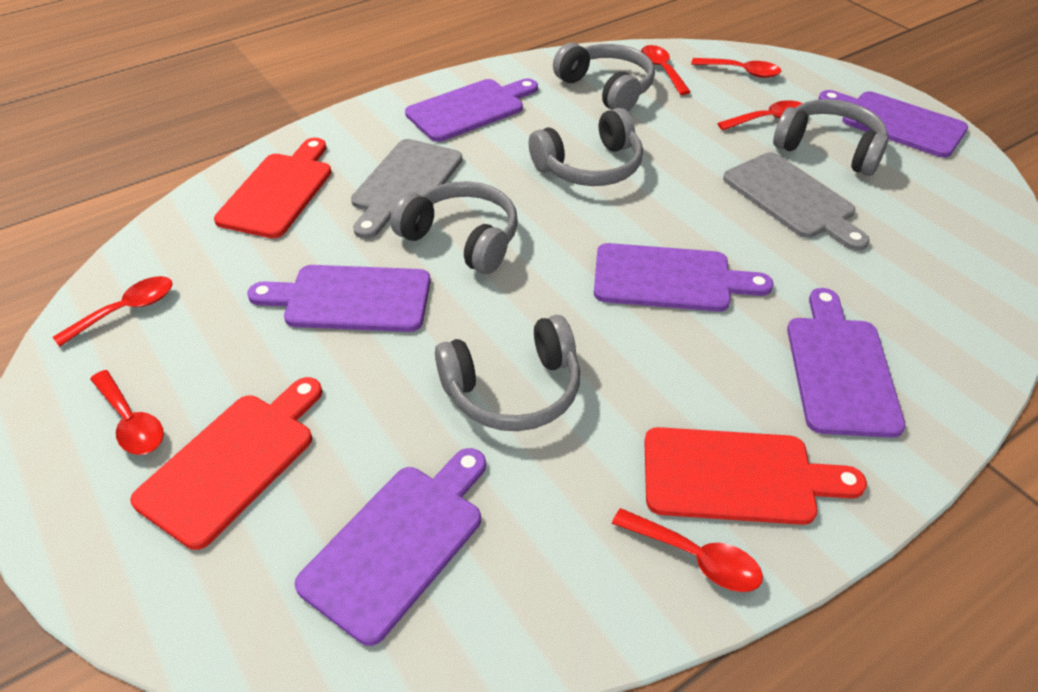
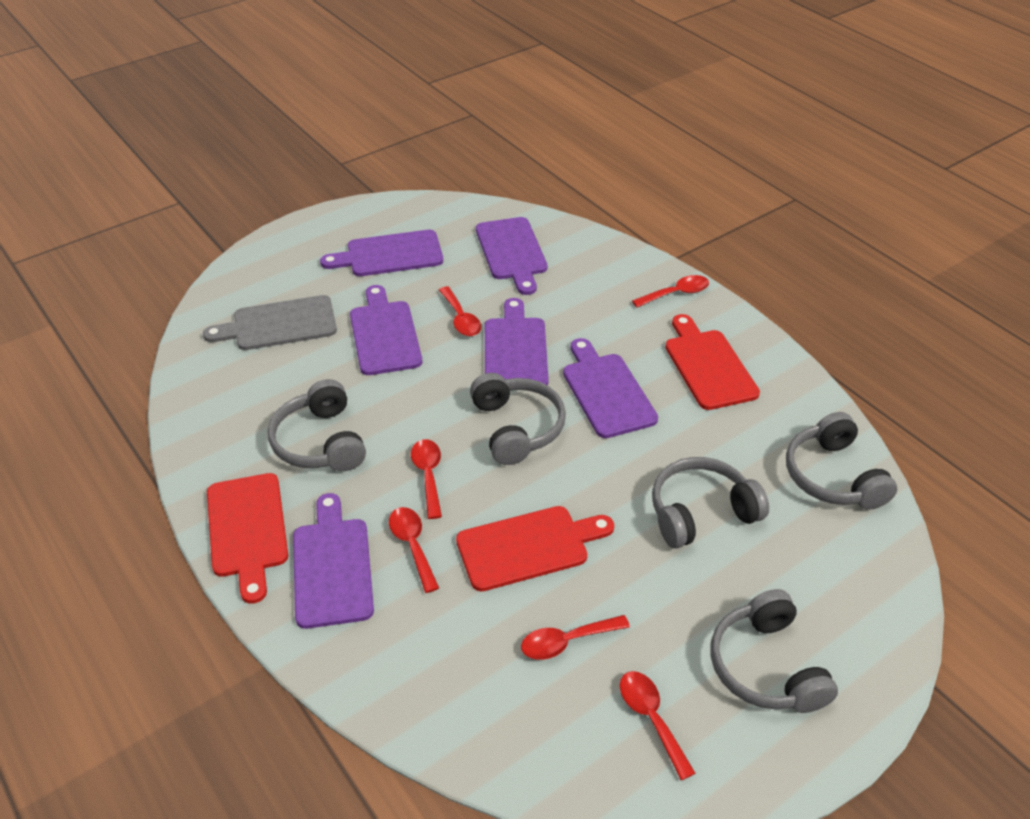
grey cutting board: [351,139,462,239] [723,152,870,251] = 2 -> [203,295,337,350] = 1

